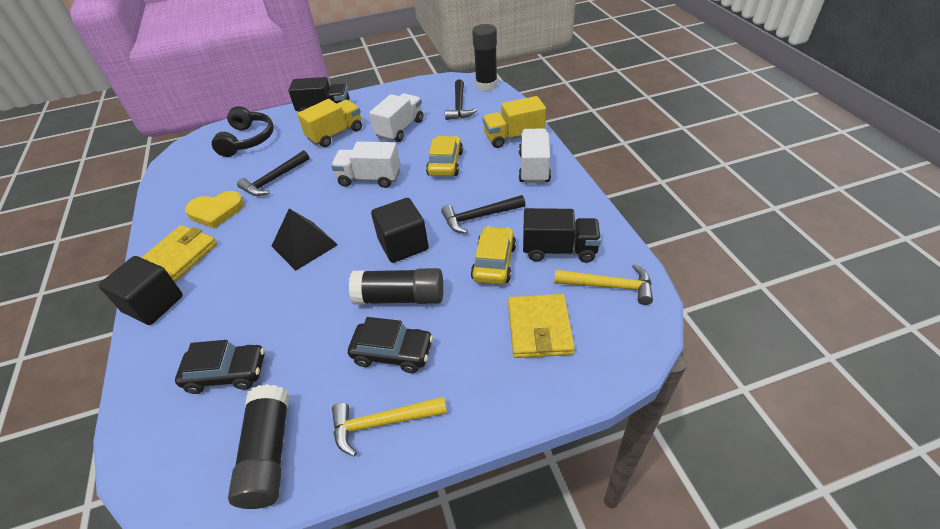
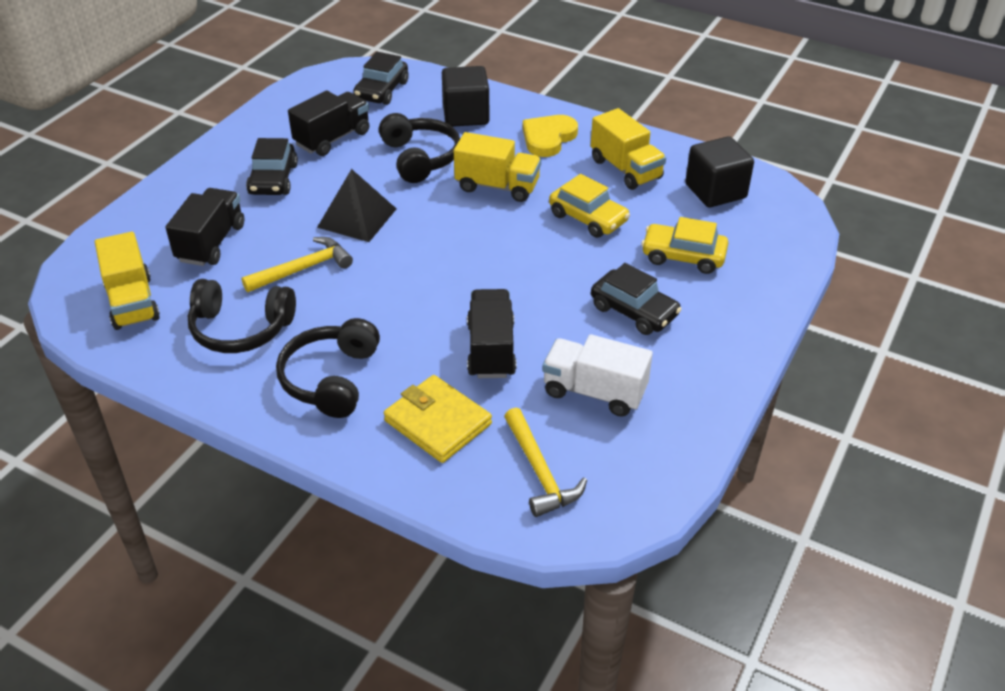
black car: [175,340,265,394] [348,317,433,373] = 2 -> [246,138,298,195] [353,52,409,105] [591,263,682,335] = 3
black glue stick: [228,384,289,509] [349,268,443,305] [472,24,498,91] = 3 -> none = 0
black hammer: [237,150,309,196] [441,195,525,234] [445,79,477,120] = 3 -> none = 0
black headphones: [212,106,274,157] = 1 -> [188,279,296,353] [276,318,380,418] [379,113,460,183] = 3
black truck: [288,77,349,112] [523,208,601,263] = 2 -> [165,188,244,266] [288,91,369,156] [467,289,516,378] = 3
white truck: [331,142,400,188] [369,93,423,142] [519,128,551,183] = 3 -> [542,334,653,417] = 1
yellow truck: [297,99,362,147] [482,96,546,148] = 2 -> [95,232,160,330] [454,132,541,202] [591,108,666,190] = 3
yellow wallet: [141,225,217,282] [508,294,575,358] = 2 -> [384,375,492,463] = 1

